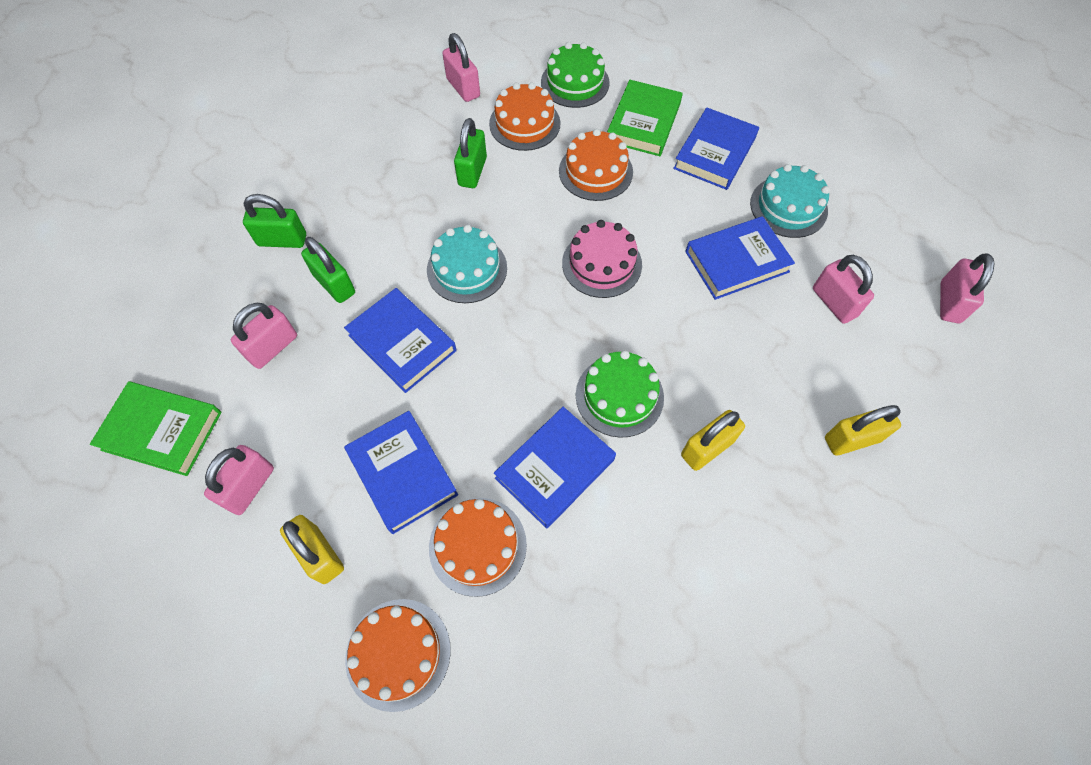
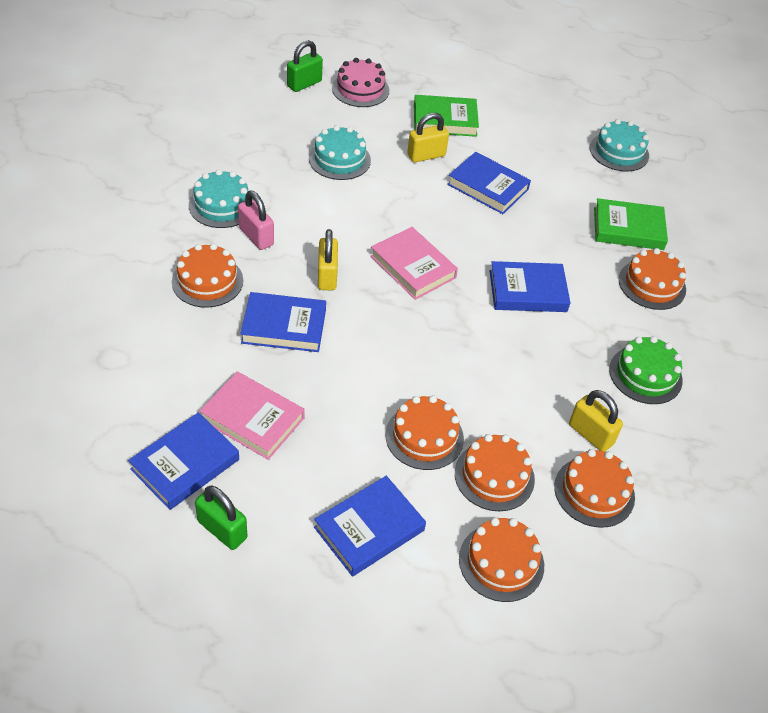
green cake: [541,42,610,108] [576,350,664,438] = 2 -> [609,336,683,404] = 1
green padlock: [243,194,306,248] [301,237,355,303] [454,118,487,188] = 3 -> [195,486,247,550] [287,40,323,92] = 2
orange cake: [345,599,451,712] [429,498,527,597] [489,83,561,151] [559,129,633,201] = 4 -> [172,243,243,308] [385,395,464,470] [455,434,535,511] [459,518,544,602] [554,449,635,528] [619,248,686,310] = 6
pink book: none = 0 -> [199,371,305,460] [370,227,458,300] = 2
pink padlock: [204,445,274,515] [231,303,297,369] [442,33,480,102] [813,255,874,324] [940,253,995,323] = 5 -> [238,191,274,250] = 1
turquoise cake: [427,225,507,303] [750,164,830,238] = 2 -> [189,169,254,228] [309,125,371,180] [590,119,649,172] = 3

